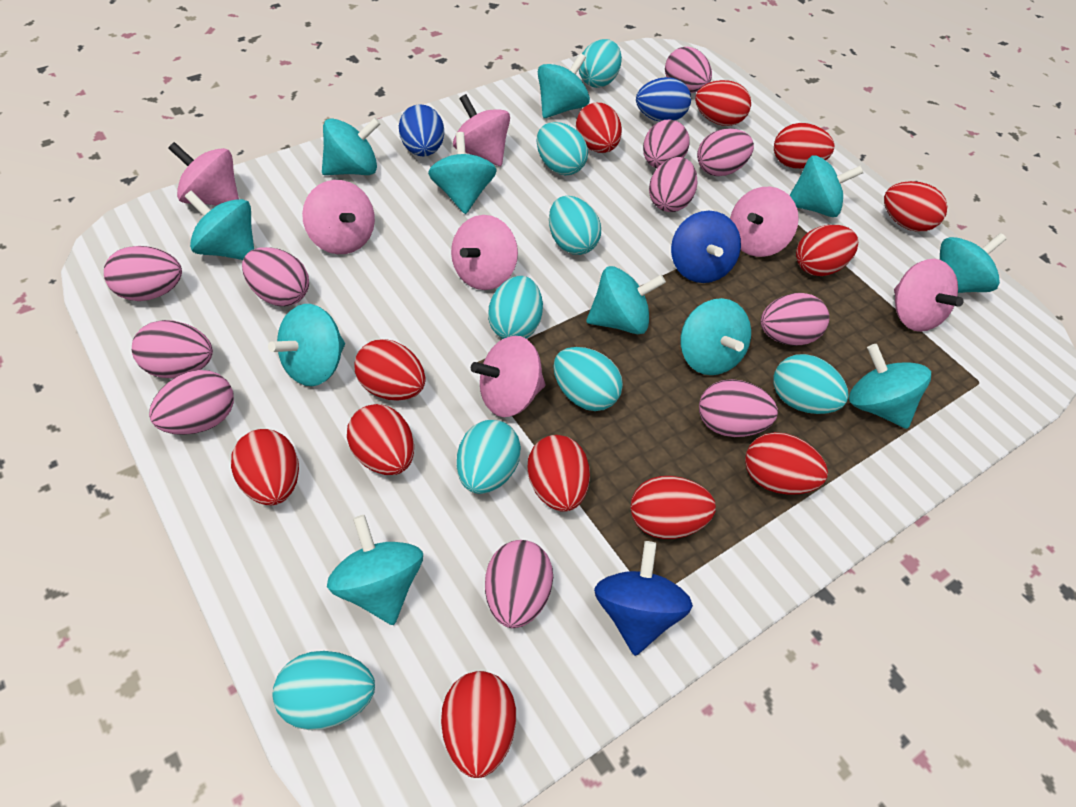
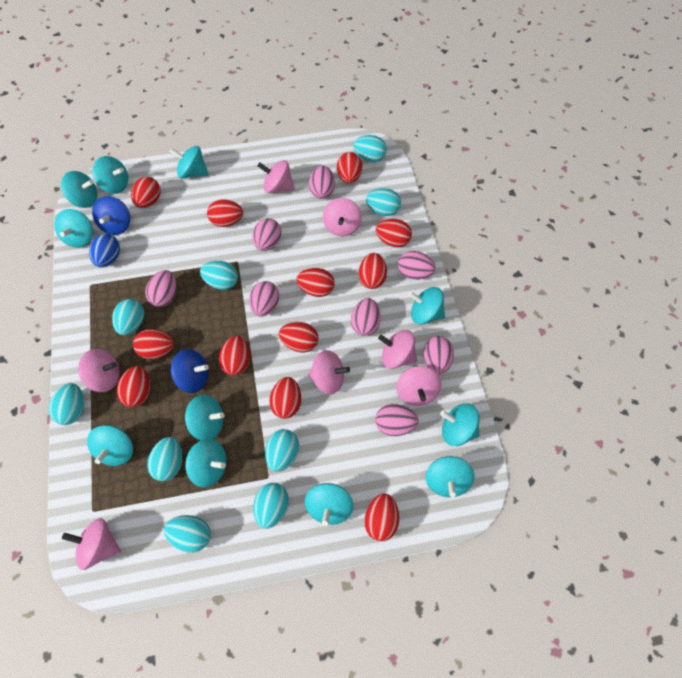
blue egg: [399,104,444,156] [636,77,691,122] = 2 -> [89,234,120,268] = 1
pink egg: [104,246,182,301] [132,320,213,378] [149,370,234,435] [242,247,309,306] [485,540,553,628] [643,119,690,168] [649,157,697,212] [665,47,712,93] [697,128,754,176] [699,379,778,437] [761,293,829,346] = 11 -> [145,270,177,307] [249,281,279,317] [253,218,281,251] [309,165,335,199] [351,298,381,336] [375,404,419,436] [398,251,436,280] [423,336,454,374] = 8
turquoise egg: [273,651,375,730] [457,420,521,494] [488,276,543,339] [537,122,588,175] [549,196,601,255] [554,347,623,411] [579,39,622,88] [773,354,849,414] = 8 -> [49,383,84,425] [112,299,144,335] [147,437,182,481] [164,515,211,553] [200,261,238,290] [253,483,289,529] [265,429,299,472] [353,135,387,162] [366,188,401,216] = 9

